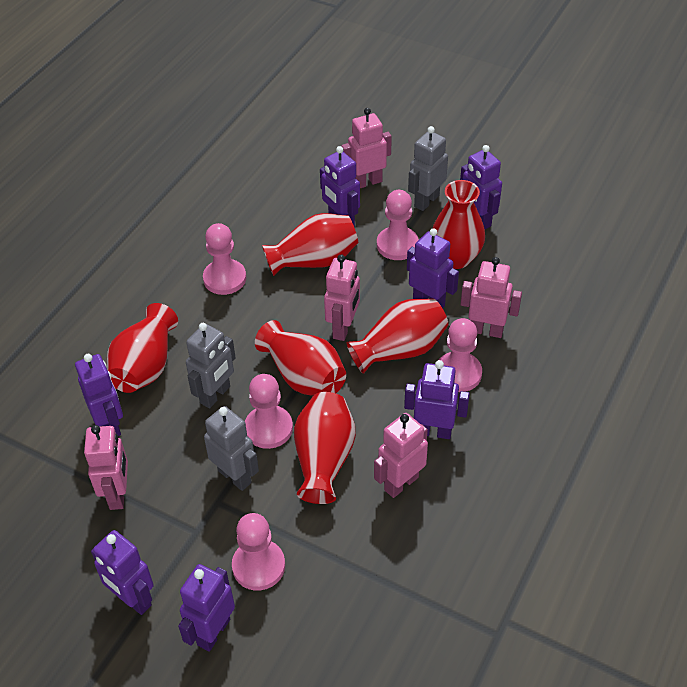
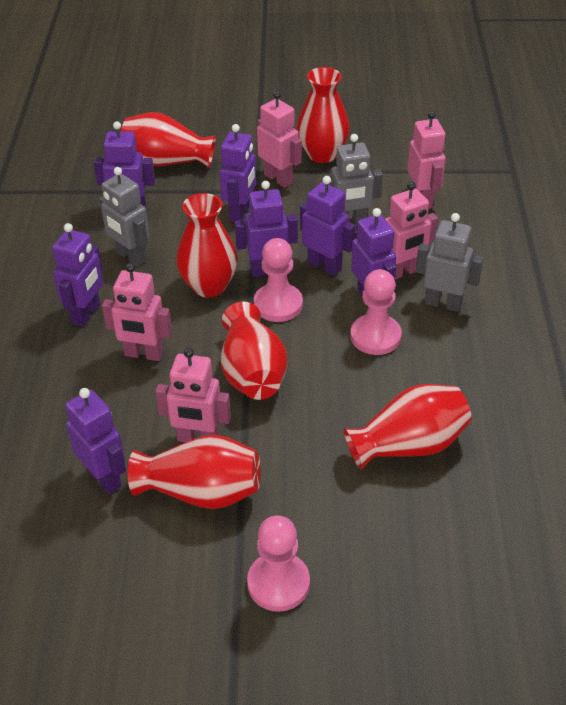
pink pawn: [203,223,246,295] [232,513,285,591] [245,374,293,449] [377,190,419,260] [439,318,482,392] = 5 -> [247,516,310,612] [254,238,303,322] [350,269,402,355] = 3

